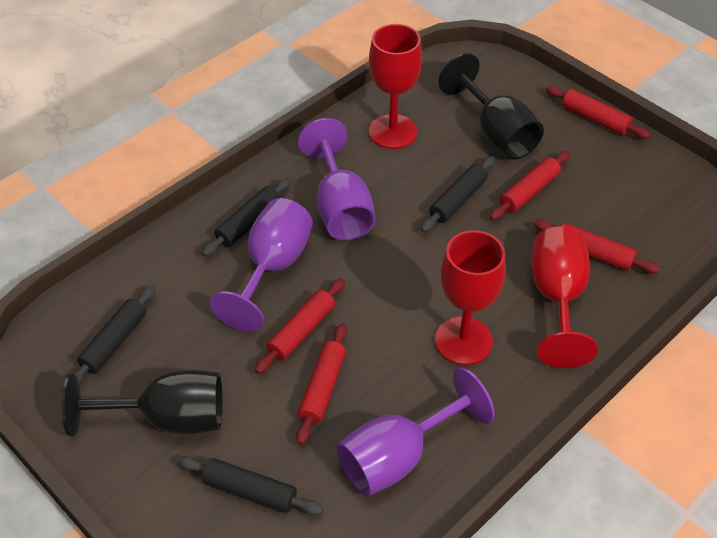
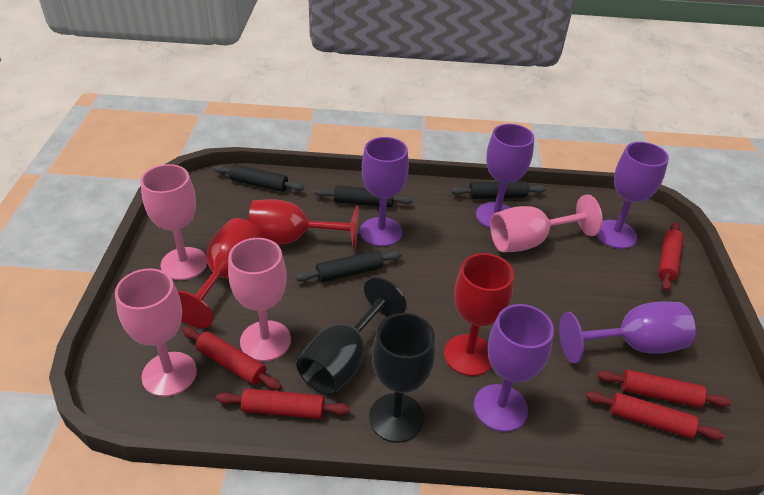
pink goblet: none = 0 -> [115,268,197,397] [141,164,207,280] [228,238,291,361] [490,194,602,252] = 4
purple goblet: [210,198,313,332] [298,118,376,240] [336,368,495,496] = 3 -> [360,137,409,247] [474,304,554,432] [476,124,534,228] [559,302,696,363] [596,142,669,249] = 5

